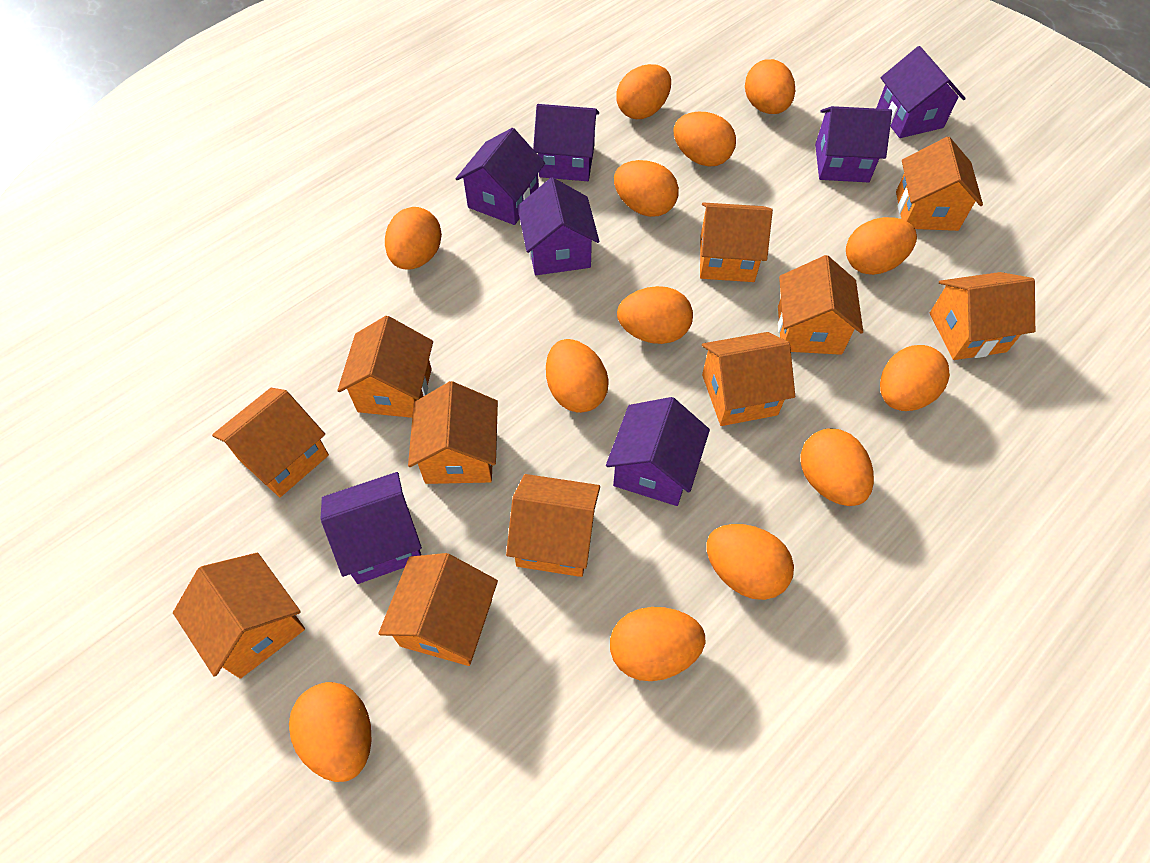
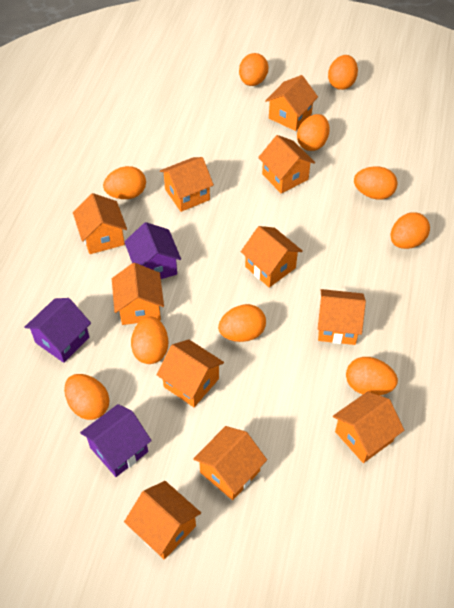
orange egg: [289,682,371,782] [385,207,442,270] [546,339,609,413] [610,607,705,681] [614,160,679,217] [616,64,671,119] [617,286,693,344] [674,112,736,166] [707,524,794,600] [745,59,795,114] [800,428,874,506] [846,217,917,275] [880,345,950,411] = 13 -> [64,374,110,420] [103,166,146,199] [131,316,168,364] [218,304,266,342] [239,53,268,86] [297,114,329,151] [328,55,358,90] [346,357,398,395] [354,166,397,200] [391,212,430,249] = 10
purple house: [320,472,422,584] [456,128,545,225] [517,177,599,275] [533,104,599,181] [606,397,710,506] [815,106,892,182] [876,46,966,138] = 7 -> [24,298,91,363] [80,404,152,477] [124,222,181,279] = 3

